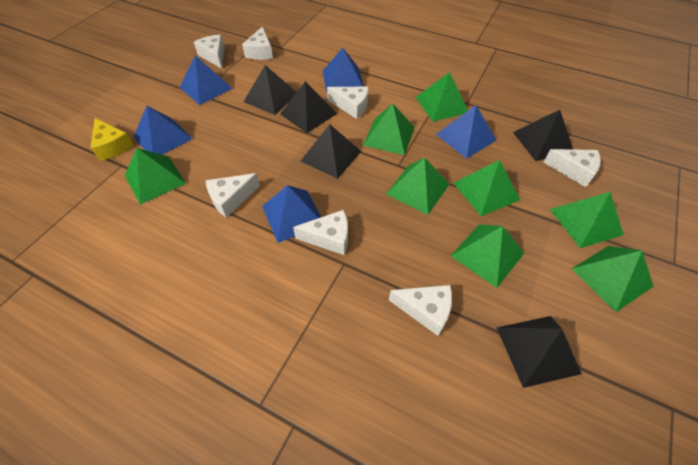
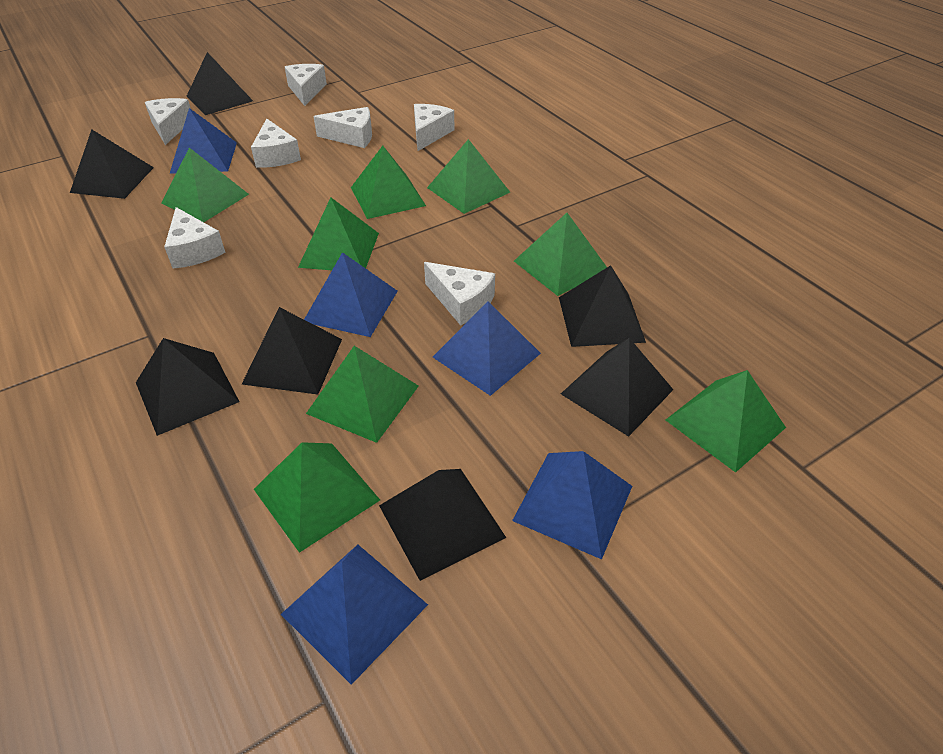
black pyramid: [244,65,296,115] [280,81,337,133] [301,124,361,179] [497,316,582,388] [513,110,573,161] = 5 -> [70,129,154,199] [136,338,240,436] [186,52,253,115] [242,307,342,395] [379,469,506,581] [559,265,646,347] [561,338,674,437] = 7
yellow cheese: [91,118,134,161] = 1 -> none = 0

